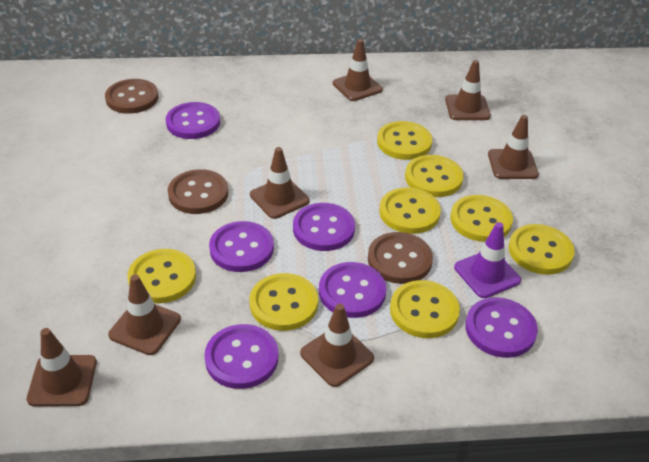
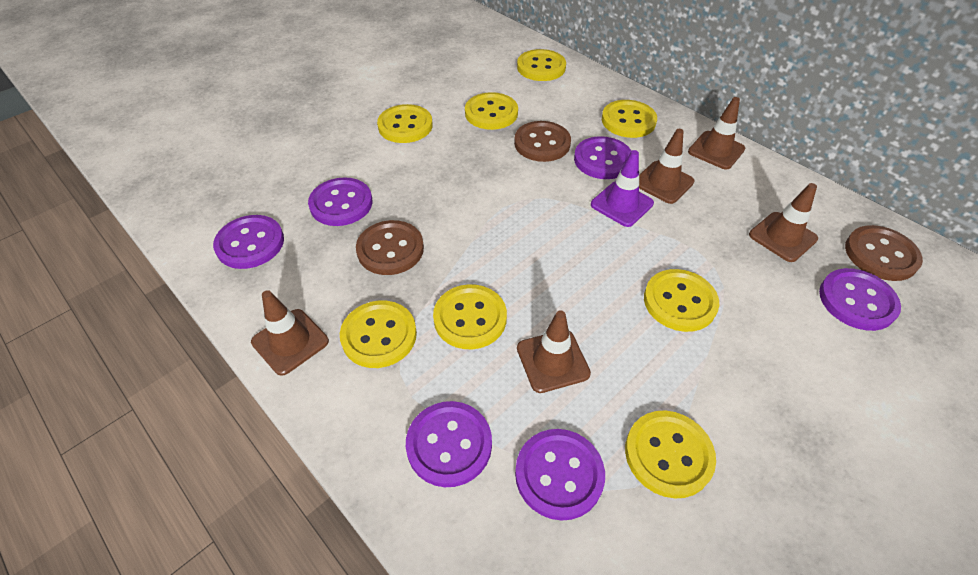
brown traffic cone: [27,328,97,407] [108,275,181,355] [250,147,310,219] [300,304,374,387] [333,39,383,101] [445,60,491,120] [488,115,539,179] = 7 -> [251,290,329,376] [517,310,591,393] [639,129,694,204] [688,97,745,170] [749,183,818,262] = 5

